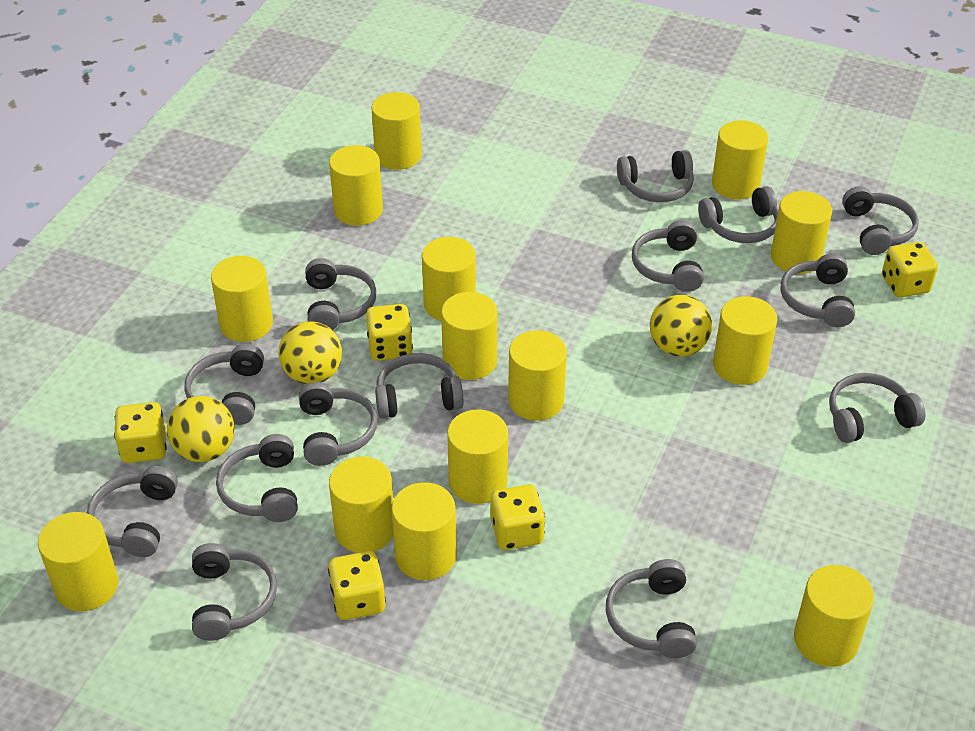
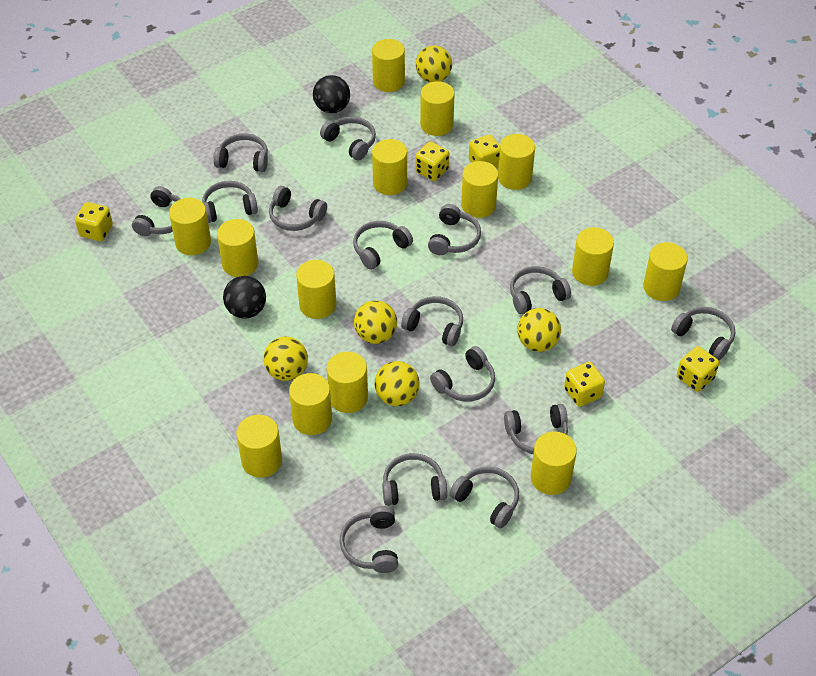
black ball: none = 0 -> [223,276,266,319] [313,75,350,113] = 2
grey headphones: [87,466,178,557] [185,344,264,425] [192,543,277,641] [216,434,298,522] [299,382,377,466] [305,258,377,330] [375,353,464,419] [606,559,697,658] [617,150,694,202] [632,220,704,292] [698,186,778,243] [780,253,855,327] [829,373,925,443] [842,186,919,255] = 14 -> [132,186,181,236] [202,181,258,223] [213,134,268,172] [269,186,327,231] [320,117,376,161] [340,506,398,573] [353,221,413,270] [382,453,447,506] [401,296,463,346] [428,204,481,255] [430,346,495,402] [450,467,519,529] [504,404,568,454] [510,266,571,314] [671,307,735,360] = 15
yellow ball: [167,396,235,462] [279,321,342,384] [650,295,712,357] = 3 -> [263,337,308,381] [354,300,397,344] [375,361,420,406] [416,46,452,82] [517,308,561,352] = 5

